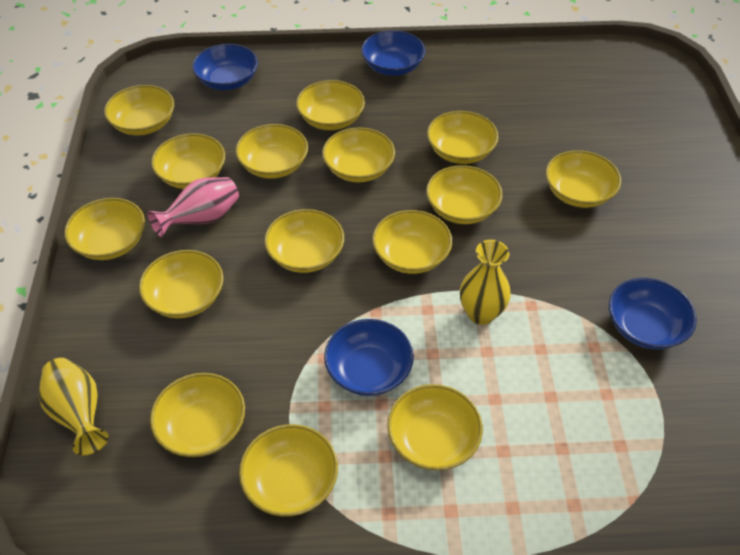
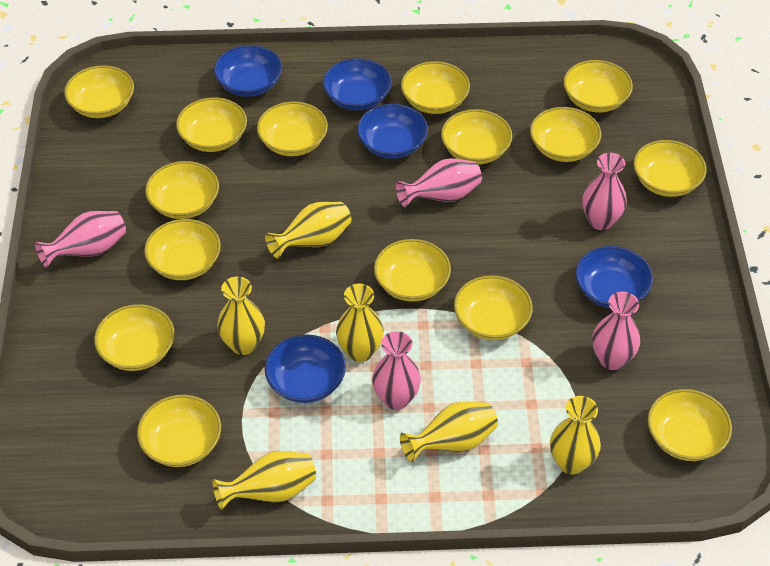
blue bowl: [192,44,258,90] [324,319,414,396] [361,30,426,76] [609,278,697,350] = 4 -> [214,45,282,97] [265,334,346,403] [323,58,392,111] [357,104,428,159] [575,246,653,308] = 5
pink vase: [148,177,239,237] = 1 -> [35,211,126,268] [372,331,421,410] [396,158,482,207] [582,153,627,230] [592,291,640,370] = 5
yellow vase: [39,358,109,456] [460,240,511,325] = 2 -> [212,451,316,510] [217,276,265,355] [265,202,351,258] [336,284,384,362] [400,402,498,462] [550,396,601,475] = 6

